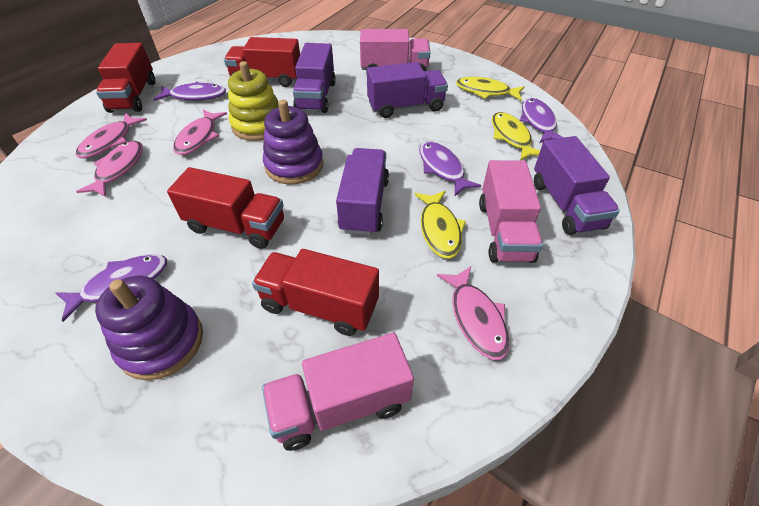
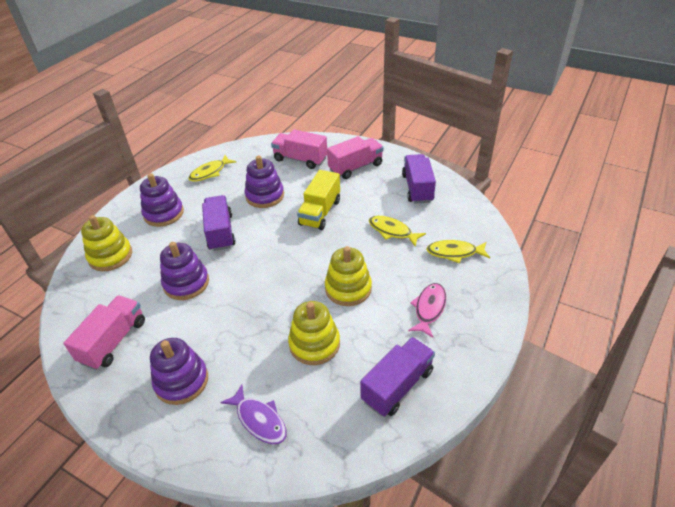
pink fish: [76,113,147,158] [76,141,143,197] [173,110,227,155] [437,266,509,360] = 4 -> [408,283,446,338] = 1
purple fish: [56,254,167,322] [153,81,226,101] [419,141,481,196] [520,98,564,143] = 4 -> [220,384,287,444] = 1
purple stacking toy: [95,276,203,380] [263,100,324,184] = 2 -> [140,173,184,227] [150,338,208,405] [160,242,209,300] [245,155,284,208] = 4
purple truck: [293,43,336,113] [336,148,389,235] [367,62,448,118] [534,136,620,235] = 4 -> [202,195,236,251] [360,337,435,417] [402,154,436,204] = 3
red truck: [96,43,155,113] [167,167,284,249] [224,37,300,87] [252,249,379,336] = 4 -> none = 0
yellow stacking toy: [228,61,279,141] = 1 -> [81,215,132,271] [288,301,340,365] [325,246,372,306] = 3
yellow truck: none = 0 -> [297,170,340,230] = 1

